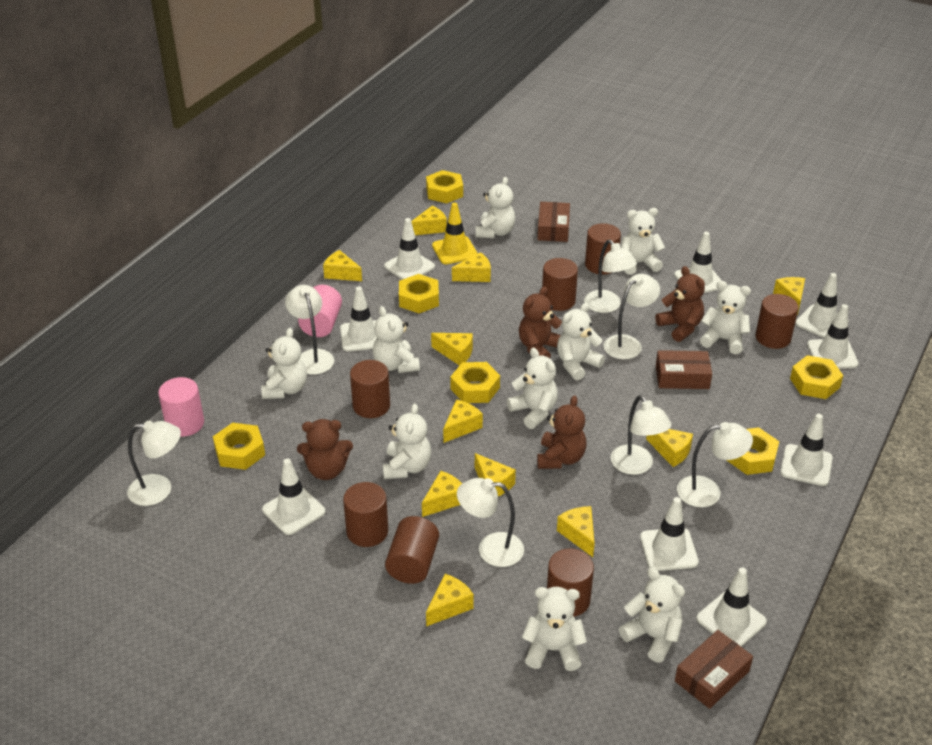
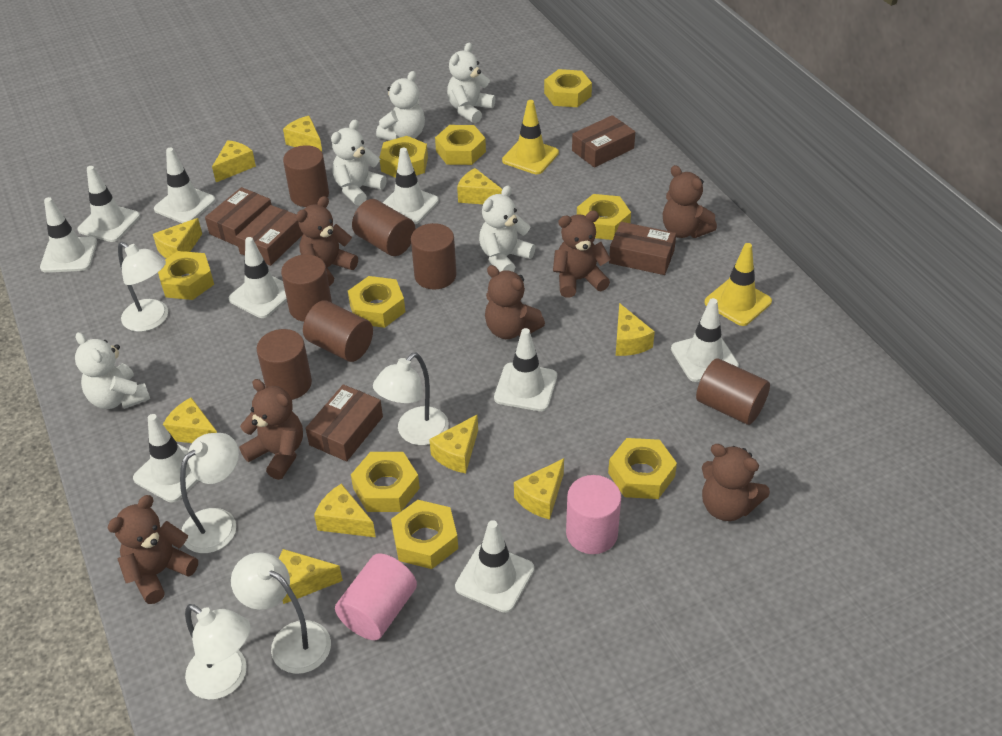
brown box: [537,202,570,242] [656,350,712,389] [675,630,753,709] = 3 -> [205,187,272,246] [236,205,304,266] [305,384,383,461] [572,115,635,168] [609,222,676,275] = 5
brown teddy bear: [297,419,353,480] [519,286,562,358] [537,396,586,469] [655,266,705,342] = 4 -> [107,495,198,604] [239,379,303,480] [296,196,358,286] [485,265,545,339] [553,211,611,298] [663,165,717,238] [702,444,770,521] = 7
white lamp: [127,420,181,506] [285,285,334,374] [457,478,524,567] [584,240,637,313] [604,274,660,359] [611,395,672,475] [677,422,753,507] = 7 -> [118,242,168,332] [180,433,239,553] [185,604,251,700] [231,553,331,674] [373,353,449,445] = 5
white teddy bear: [261,328,307,399] [373,306,420,373] [383,403,431,479] [476,177,515,238] [507,348,558,429] [522,587,587,671] [557,303,605,380] [619,568,685,663] [621,208,665,275] [700,281,751,354] = 10 -> [75,332,150,409] [331,119,387,206] [376,71,425,140] [447,42,495,123] [479,186,535,272] = 5
yellow cheese: [323,250,362,281] [411,206,447,235] [422,471,462,517] [426,574,474,627] [431,333,473,366] [443,399,483,443] [452,252,491,282] [475,453,516,496] [557,506,595,557] [646,429,693,467] [773,277,805,315] = 11 -> [153,218,202,259] [163,398,217,443] [212,140,256,182] [279,549,343,604] [283,116,322,152] [314,483,376,537] [429,415,478,473] [457,168,502,204] [514,458,564,519] [616,303,655,356] = 10
yellow nut: [213,423,265,470] [399,274,439,313] [426,170,463,203] [450,362,500,403] [727,427,779,475] [790,355,843,399] = 6 -> [158,251,214,300] [348,276,405,328] [351,452,420,512] [379,136,428,178] [391,500,458,569] [435,125,486,165] [544,69,592,107] [577,194,631,240] [608,438,677,499] = 9
yellow traffic cone: [432,202,478,264] = 1 -> [502,100,559,174] [704,243,772,326] = 2

